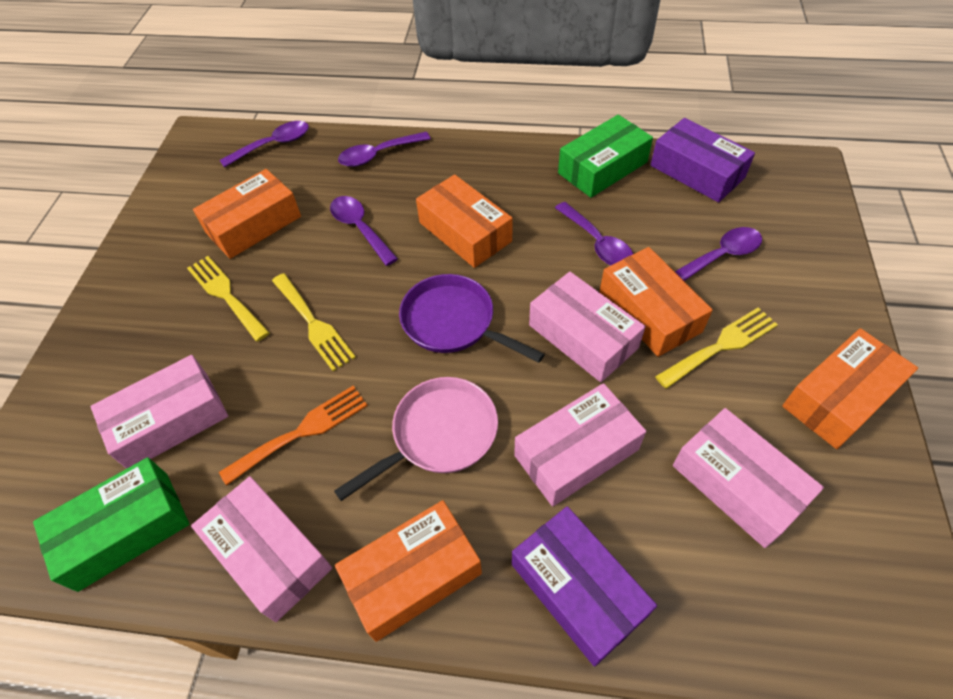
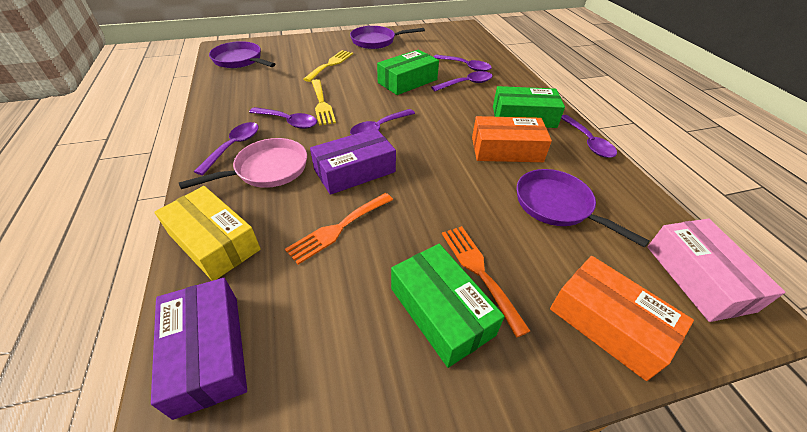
green box: [33,457,189,592] [558,115,653,198] = 2 -> [377,49,439,95] [391,244,505,368] [493,86,565,128] = 3
orange box: [193,169,301,259] [335,500,482,642] [416,175,513,268] [599,247,713,357] [782,328,918,449] = 5 -> [472,116,552,162] [550,256,694,381] = 2
orange fork: [219,386,368,486] = 1 -> [285,193,393,265] [442,226,530,337] = 2
pink box: [90,355,228,469] [191,476,332,622] [514,383,646,507] [529,272,646,382] [673,408,824,548] = 5 -> [647,218,785,322] = 1
purple pan: [399,274,545,363] = 1 -> [209,41,275,68] [350,26,425,49] [517,169,650,248] = 3
purple spoon: [220,121,309,168] [330,196,398,266] [338,132,431,167] [555,202,633,266] [675,227,762,281] = 5 -> [194,122,259,175] [249,107,317,129] [350,109,415,135] [431,71,493,91] [434,55,492,71] [561,115,617,158] = 6
yellow box: none = 0 -> [154,186,261,281] = 1
yellow fork: [187,256,270,342] [272,273,356,371] [655,307,778,389] = 3 -> [303,50,353,82] [311,79,336,125] = 2

